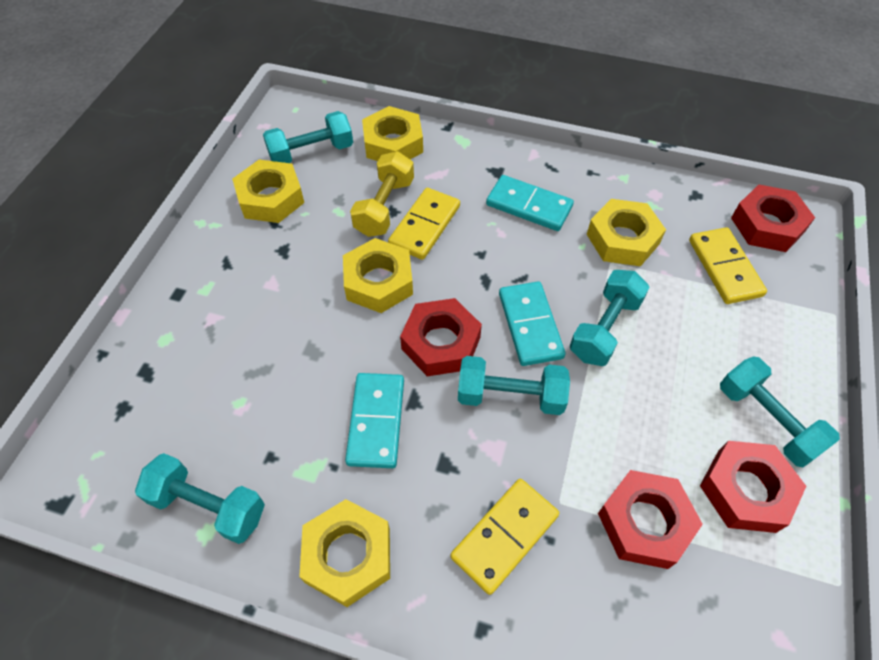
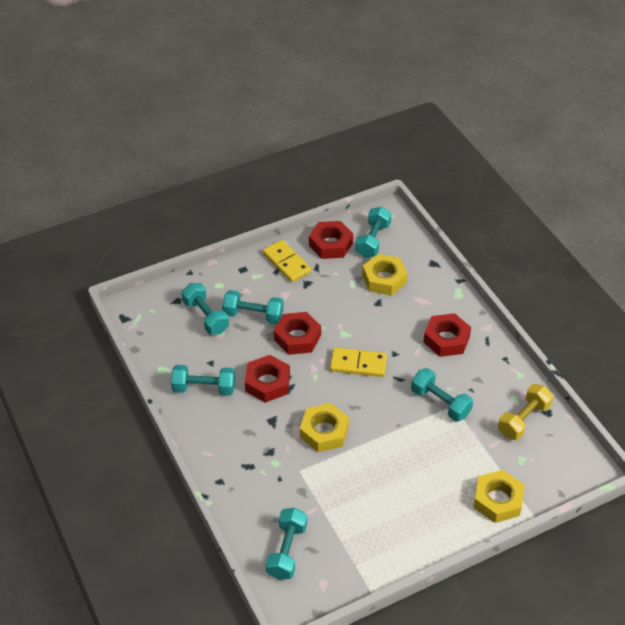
turquoise domino: [345,373,404,468] [486,175,574,231] [499,282,566,366] = 3 -> none = 0
turquoise dumbbell: [135,453,265,544] [263,111,353,163] [458,356,570,415] [570,270,650,366] [720,357,840,467] = 5 -> [171,365,235,396] [182,283,229,335] [222,290,284,324] [266,508,307,580] [356,207,391,258] [411,368,473,422] = 6
yellow domino: [388,188,460,260] [450,479,559,595] [689,227,767,304] = 3 -> [263,240,312,282] [330,347,387,377] = 2
yellow nut: [232,160,304,223] [299,499,390,607] [343,238,413,313] [362,106,423,161] [587,199,666,266] = 5 -> [300,403,349,452] [362,254,407,295] [473,470,524,523] = 3

